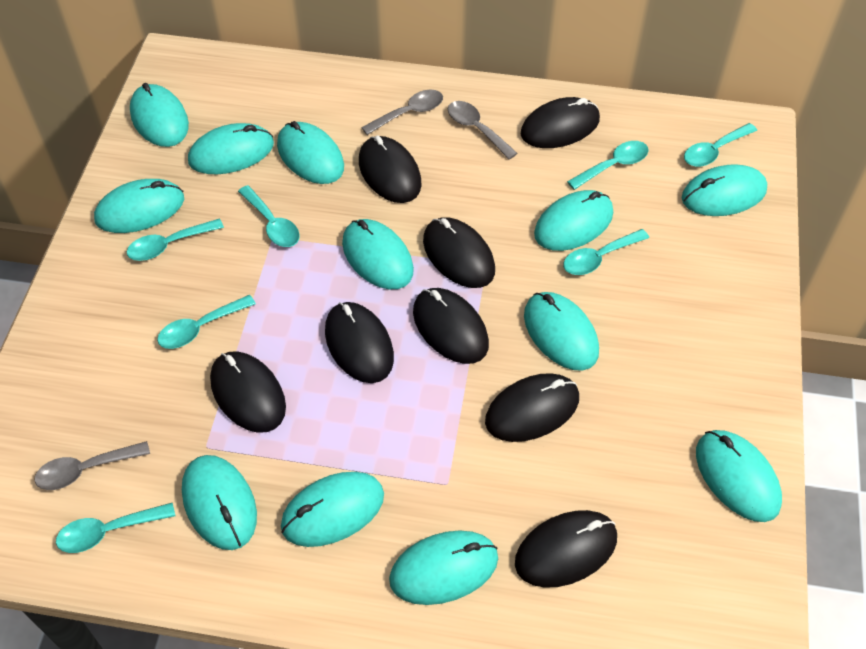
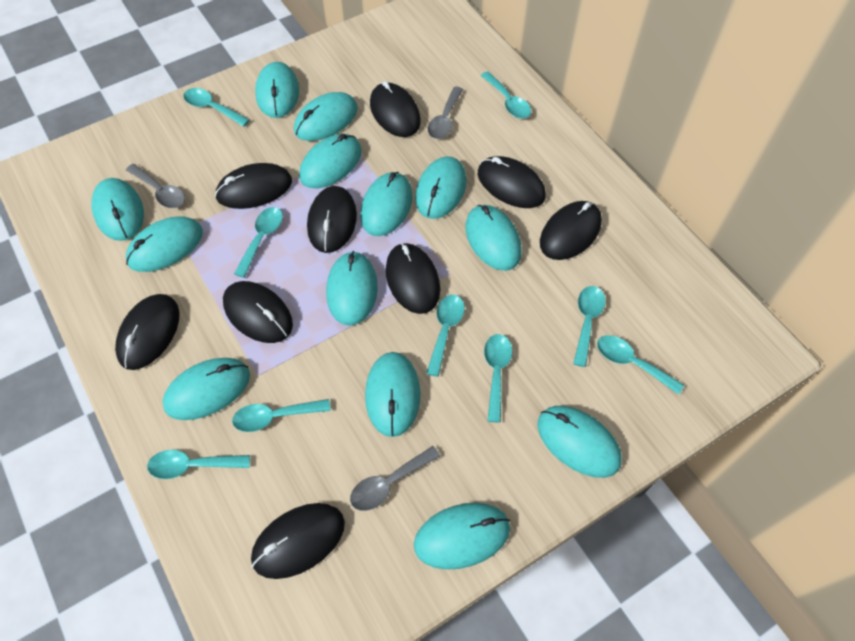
black mouse: [210,351,286,433] [325,302,394,383] [359,136,422,203] [413,288,489,364] [423,217,495,288] [485,373,579,442] [515,510,617,588] [520,97,600,148] = 8 -> [115,294,179,370] [215,163,292,209] [223,281,293,343] [251,503,345,579] [307,186,357,253] [370,81,421,137] [386,243,440,314] [478,156,546,208] [540,201,602,260] = 9
turquoise mouse: [94,179,184,233] [130,83,189,147] [182,455,257,550] [188,123,274,174] [277,121,344,184] [281,472,384,547] [342,219,414,289] [389,530,498,605] [524,292,599,371] [534,190,613,251] [682,164,767,216] [696,430,782,522] = 12 -> [91,178,144,241] [126,216,203,272] [163,358,250,420] [255,62,299,118] [294,92,358,141] [299,134,362,189] [326,251,378,326] [360,172,413,236] [365,352,421,437] [414,503,510,570] [415,156,467,219] [465,205,522,271] [538,406,622,478] = 13
turquoise spoon: [56,503,175,553] [127,219,224,261] [157,295,256,349] [238,185,300,247] [563,229,649,275] [567,141,649,190] [684,123,757,167] = 7 -> [147,450,250,479] [183,88,249,127] [232,399,331,432] [234,207,283,278] [426,295,465,377] [481,71,531,119] [484,334,512,423] [573,286,605,367] [597,335,684,395] = 9

